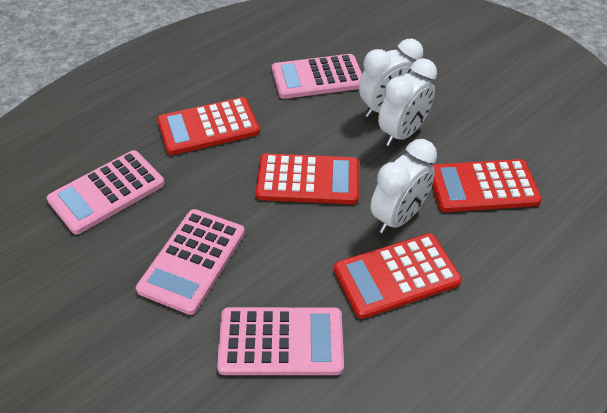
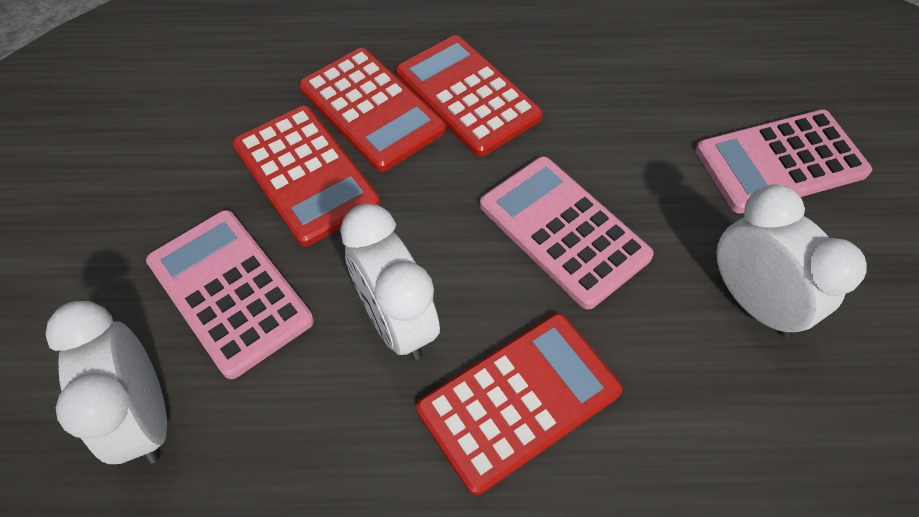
pink calculator: [47,150,165,235] [136,209,245,315] [217,307,344,375] [272,54,362,99] = 4 -> [146,210,314,379] [480,156,654,310] [695,110,872,214] = 3

